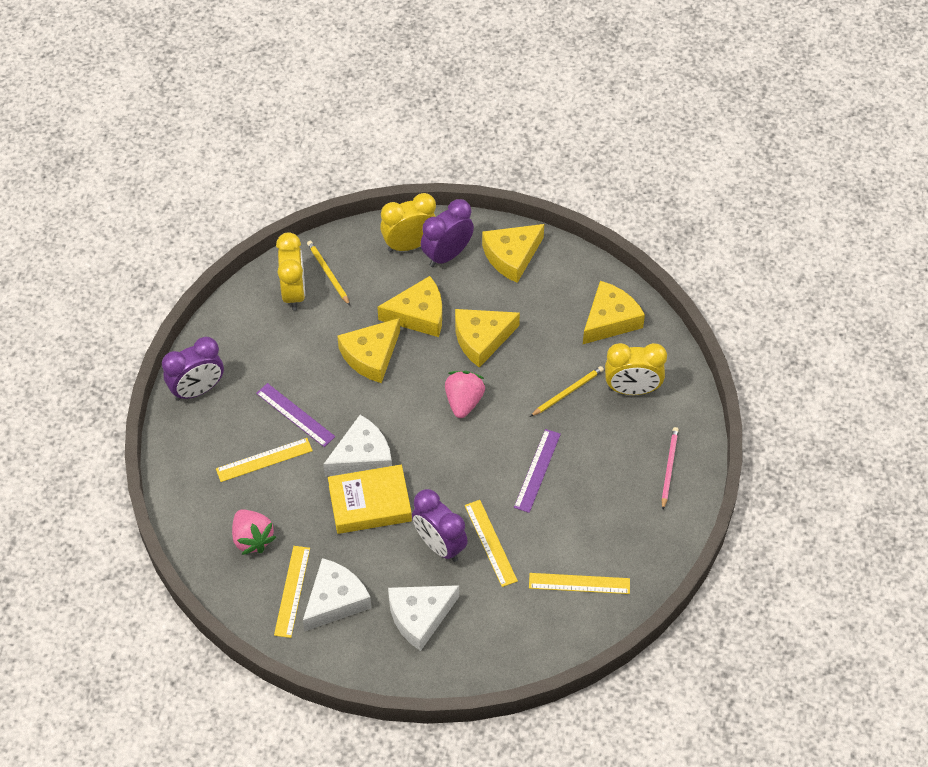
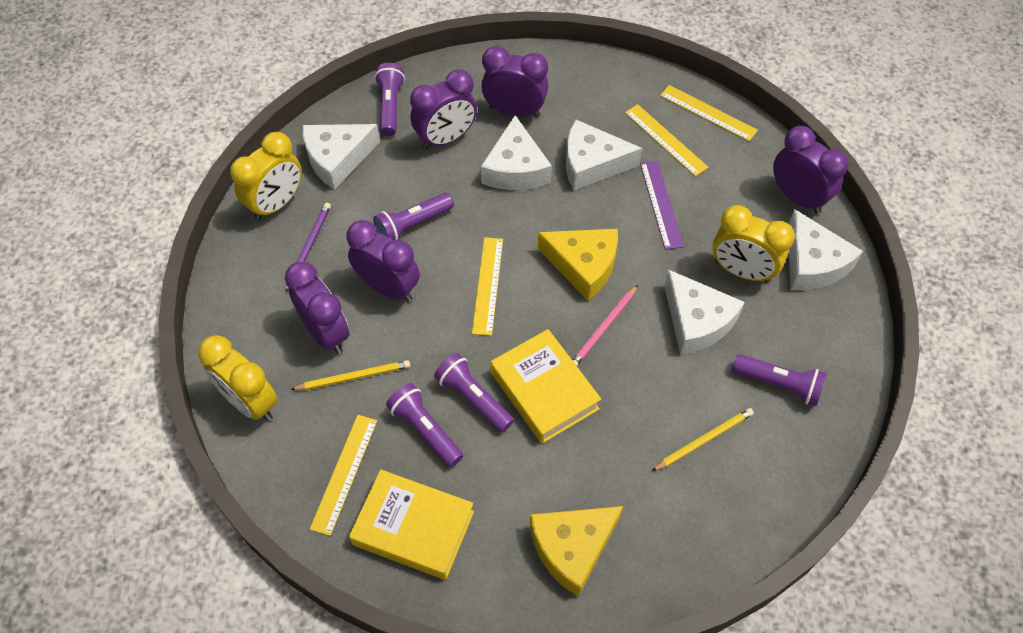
pink strawberry: [232,509,276,555] [445,371,485,418] = 2 -> none = 0
purple clock: [162,337,224,401] [412,489,468,562] [421,199,474,267] = 3 -> [285,262,350,354] [346,220,420,302] [410,69,477,150] [481,46,548,117] [773,126,849,214] = 5
purple flashlight: none = 0 -> [373,193,454,240] [374,63,405,136] [386,383,463,467] [434,353,514,432] [732,354,827,406] = 5
purple pencil: none = 0 -> [286,203,331,292] = 1
purple ruler: [256,383,336,447] [514,429,561,513] = 2 -> [640,161,684,250] = 1
white cheese: [303,558,371,631] [323,415,392,477] [388,585,459,651] = 3 -> [303,124,380,190] [481,115,552,190] [566,120,642,190] [664,270,745,355] [788,209,863,290] = 5
yellow book: [328,465,412,534] = 1 -> [349,469,474,580] [490,329,601,444] = 2
yellow cheese: [337,318,400,383] [377,276,442,337] [455,309,520,368] [482,224,544,283] [583,281,645,344] = 5 -> [530,506,623,597] [538,229,618,301] = 2

